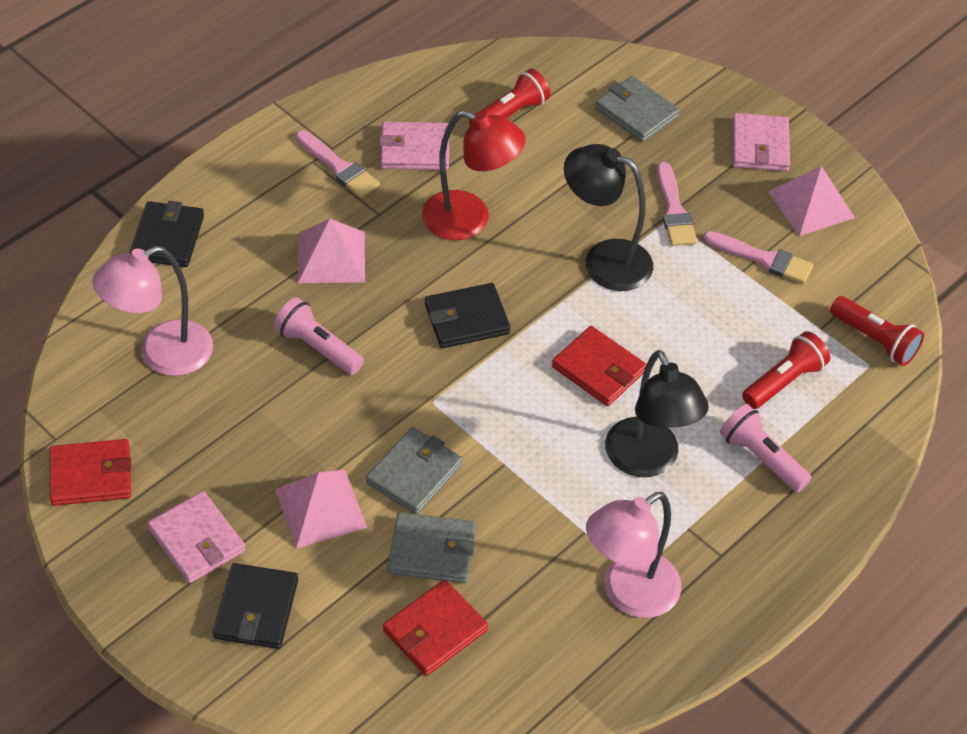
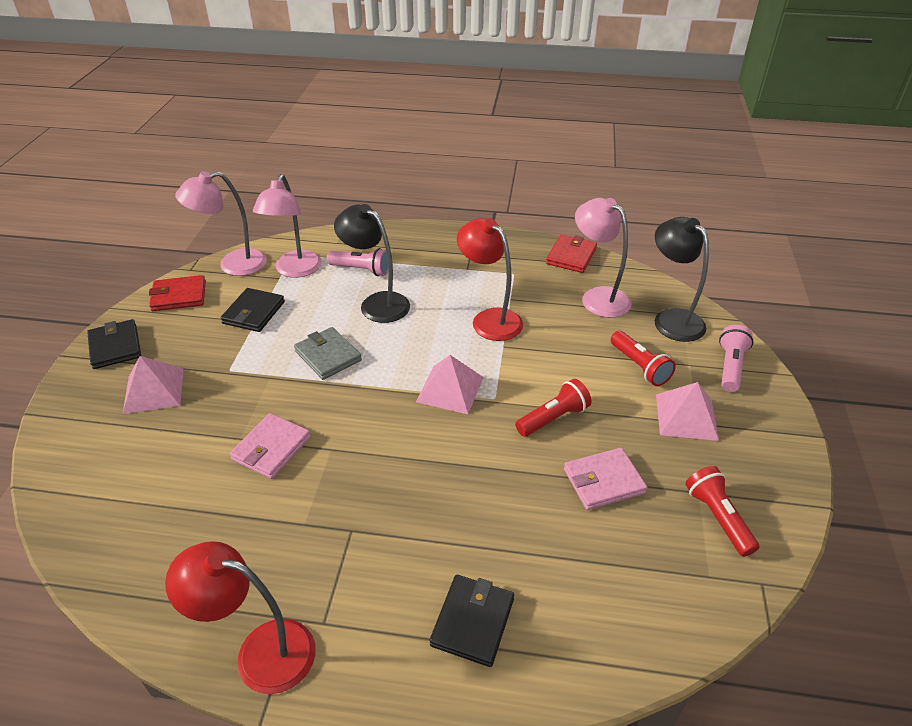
grey wallet: [366,427,463,514] [388,512,476,583] [595,76,680,142] = 3 -> [294,327,362,380] = 1
pink brush: [296,130,380,198] [657,162,697,246] [703,231,813,284] = 3 -> none = 0
pink lamp: [92,246,213,376] [586,492,682,618] = 2 -> [175,171,267,276] [253,174,322,278] [575,198,631,318] = 3
pink wallet: [147,491,246,583] [379,122,449,170] [732,113,790,171] = 3 -> [229,413,311,479] [564,448,647,510] = 2
red lamp: [422,110,526,240] = 1 -> [165,541,316,694] [457,218,523,341] = 2
red wallet: [50,439,131,506] [383,580,488,676] [552,326,647,406] = 3 -> [149,275,206,311] [546,234,597,273] = 2

